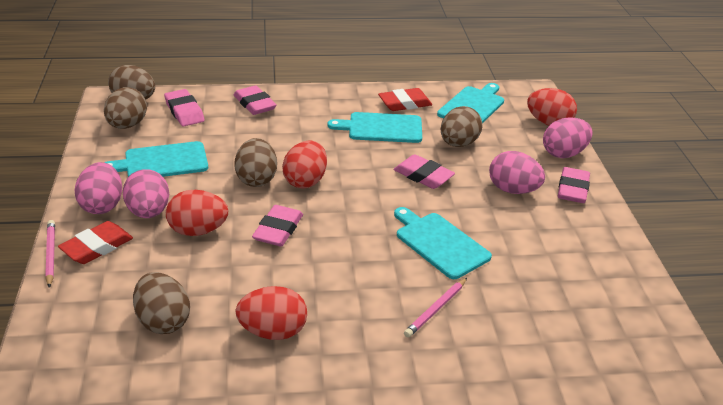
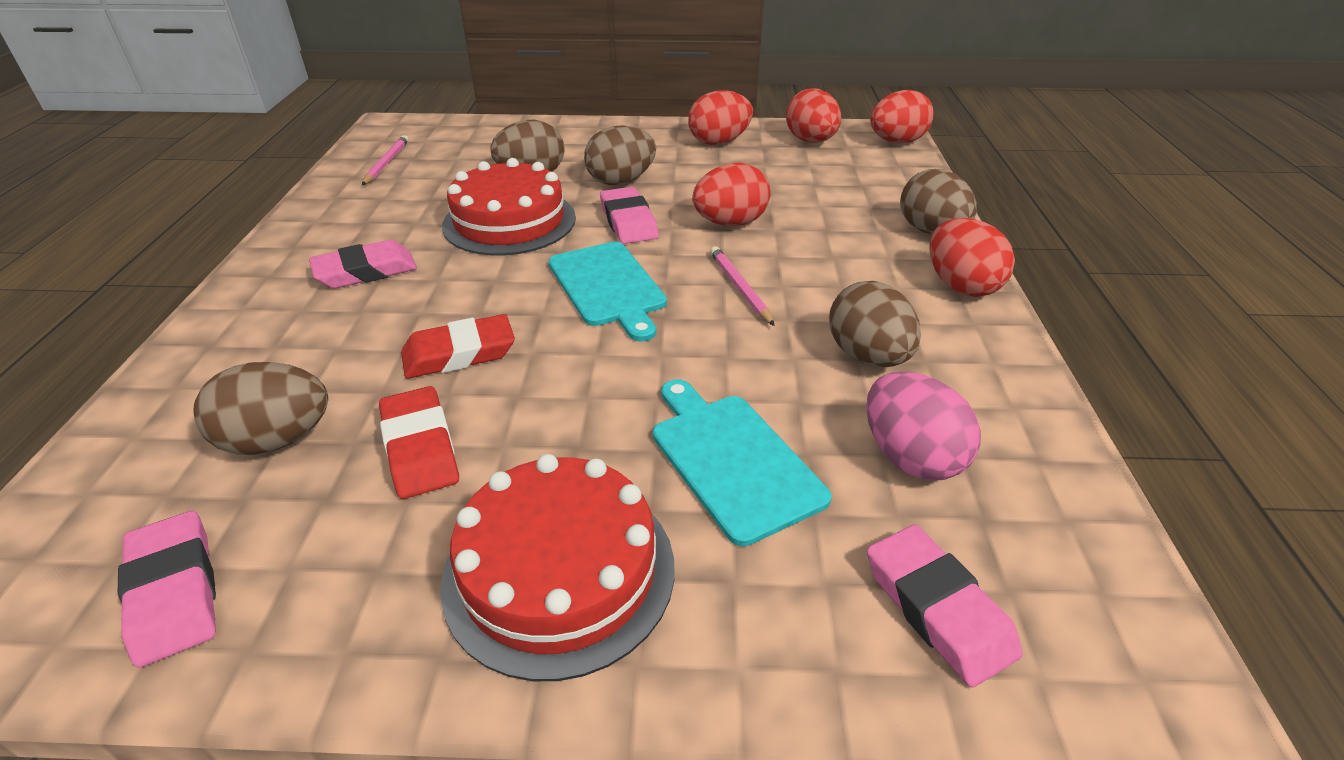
pink egg: [75,162,122,214] [123,169,169,218] [489,151,545,194] [543,117,593,158] = 4 -> [866,372,981,480] = 1
pink eraser: [164,89,205,126] [234,85,277,115] [252,205,303,246] [393,154,455,189] [558,167,590,203] = 5 -> [118,511,216,667] [309,240,417,288] [600,187,659,244] [867,525,1022,687] = 4
red cake: none = 0 -> [441,454,674,681] [442,158,576,255] = 2
red egg: [166,190,228,236] [235,286,307,340] [282,140,327,189] [527,88,577,126] = 4 -> [688,90,753,145] [692,163,770,226] [786,88,841,143] [870,90,934,143] [929,218,1015,297] = 5
turquoise cutting board: [104,141,208,177] [327,112,422,143] [394,207,492,279] [437,83,504,123] = 4 -> [548,242,667,342] [653,379,832,546] = 2

